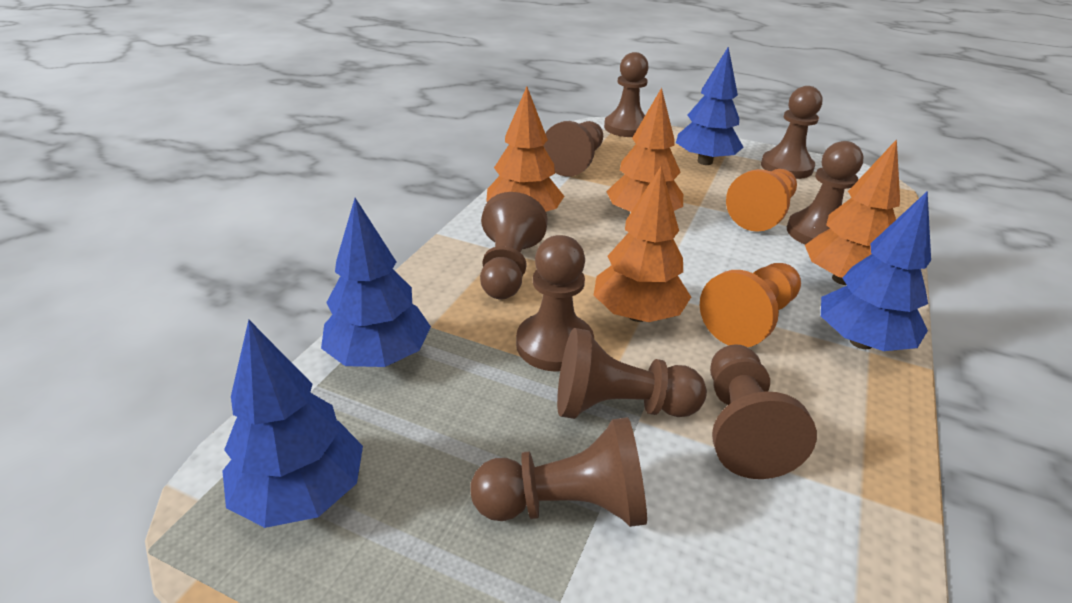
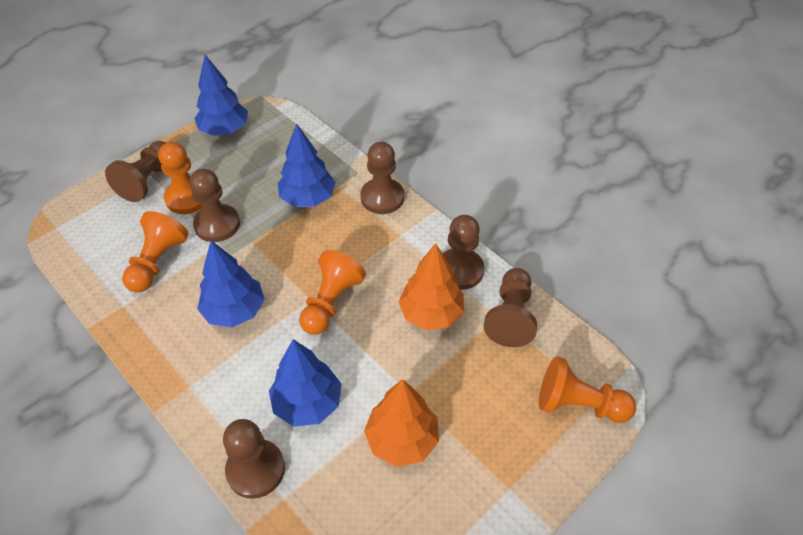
brown pawn: [470,417,647,527] [480,192,548,299] [516,235,594,372] [543,121,603,177] [557,328,707,419] [604,52,649,137] [710,344,817,479] [761,86,822,179] [787,141,863,244] = 9 -> [105,141,166,202] [189,169,240,242] [223,419,285,499] [360,142,404,214] [442,215,484,290] [484,268,537,347] = 6
orange pawn: [700,263,801,347] [726,169,797,232] = 2 -> [122,211,188,292] [158,142,202,214] [299,250,366,335] [539,356,636,423] = 4
orange tree: [486,87,565,212] [594,166,691,322] [606,88,683,212] [805,139,900,285] = 4 -> [364,379,439,467] [398,243,464,330] = 2

